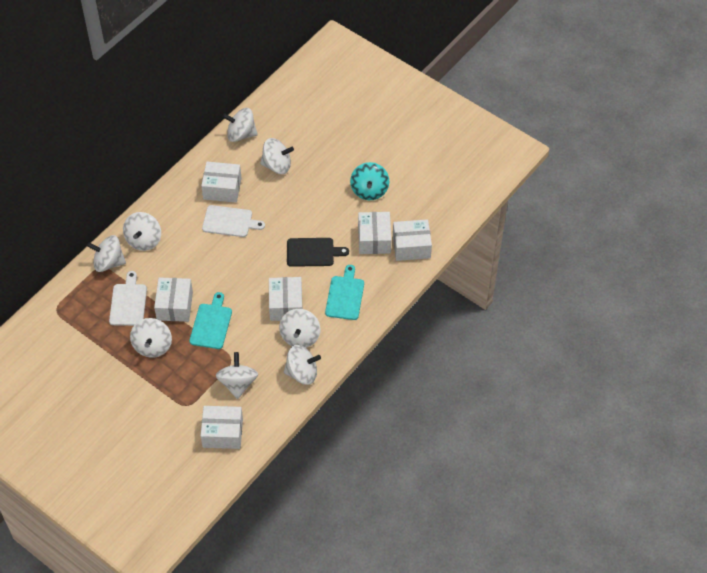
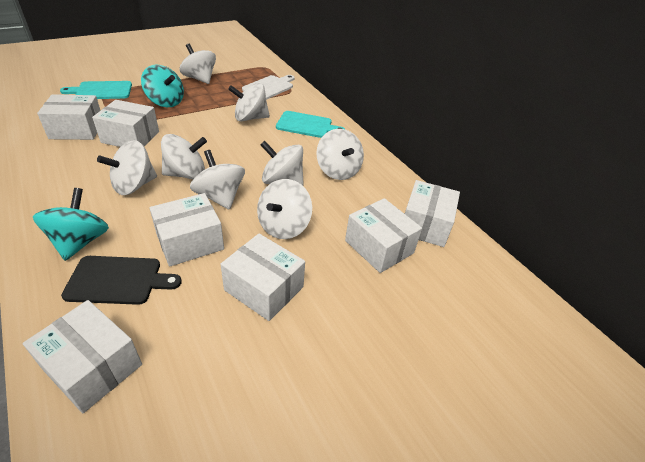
turquoise spinning top: [350,162,389,200] = 1 -> [33,188,109,261] [141,65,184,107] = 2
white box: [154,277,193,322] [201,162,242,203] [201,406,243,449] [269,277,302,321] [358,212,391,254] [393,219,432,261] = 6 -> [23,300,142,413] [37,94,101,140] [92,100,159,147] [149,193,224,267] [220,234,305,321] [345,198,422,273] [405,180,460,247] = 7
white cutting board: [109,271,147,326] [202,205,265,237] = 2 -> [242,75,295,100] = 1

